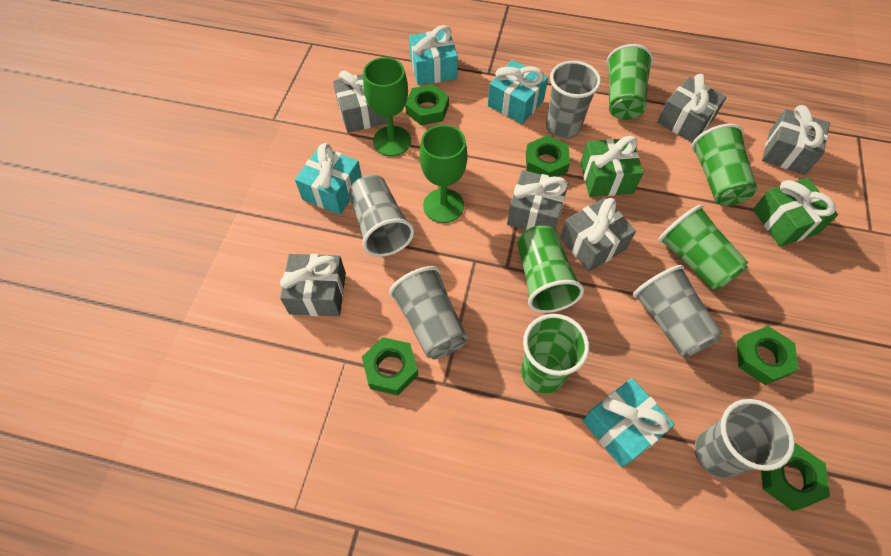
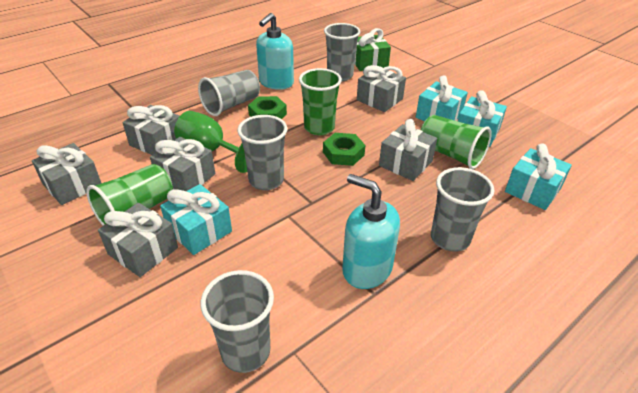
green cup: [517,225,584,313] [521,314,589,394] [606,44,653,120] [658,205,749,290] [691,124,757,206] = 5 -> [86,164,173,226] [299,68,342,135] [421,115,492,169] = 3
green gift: [580,136,643,197] [753,178,838,247] = 2 -> [354,28,391,71] = 1
green goblet: [363,57,411,156] [420,125,468,223] = 2 -> [174,111,247,173] = 1
green nut: [362,337,418,395] [405,84,449,126] [526,135,570,177] [737,326,798,385] [761,443,830,511] = 5 -> [248,96,287,119] [323,133,365,166] = 2
turquoise soap dispenser: none = 0 -> [256,13,294,90] [342,174,400,289] = 2

